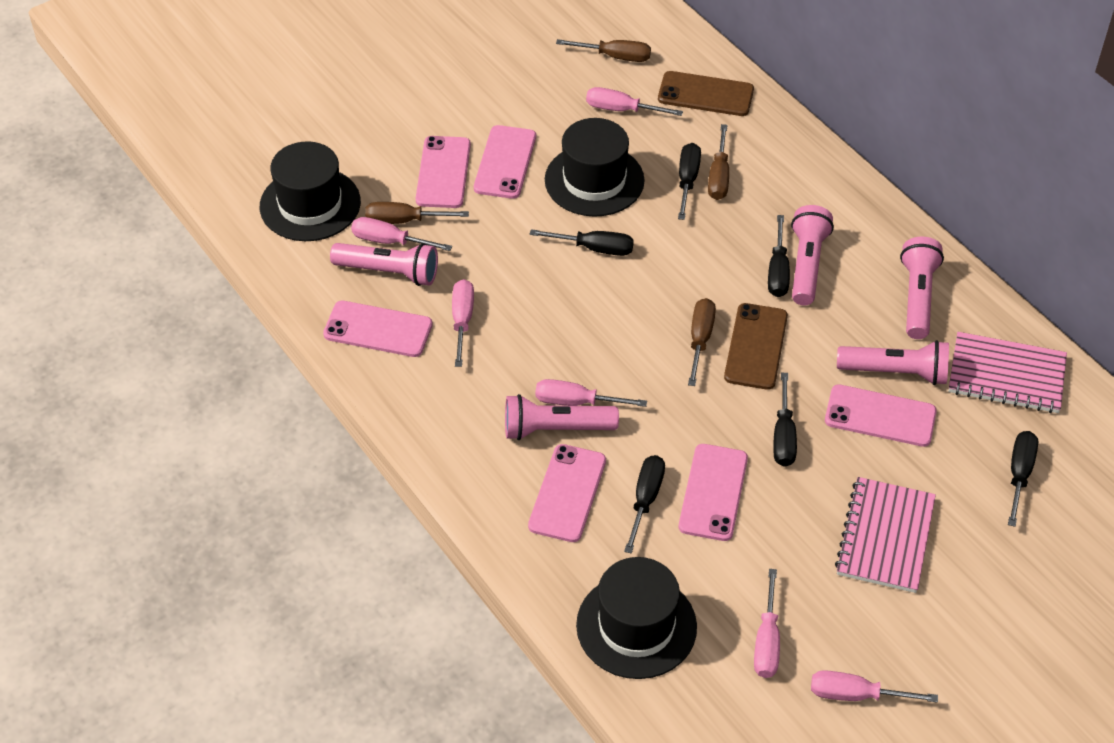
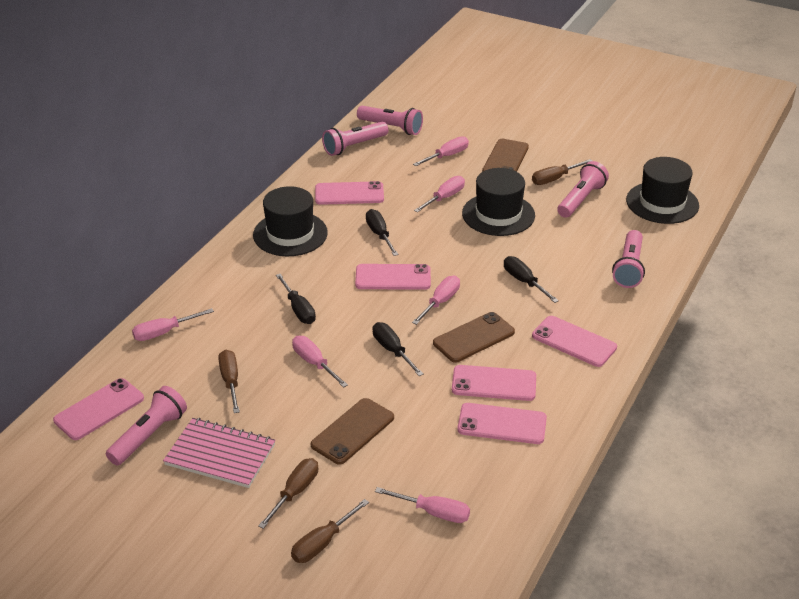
black screwdriver: [530,229,634,256] [624,455,665,554] [678,143,701,220] [768,215,790,297] [773,372,797,467] [1008,431,1038,527] = 6 -> [276,274,316,324] [366,209,399,256] [373,322,423,376] [504,256,559,303] = 4
brown phone: [658,71,754,116] [724,303,788,390] = 2 -> [311,398,394,465] [433,312,515,363] [482,139,529,172] = 3
pink notebook: [835,477,936,593] [948,332,1067,413] = 2 -> [163,418,276,488] = 1

